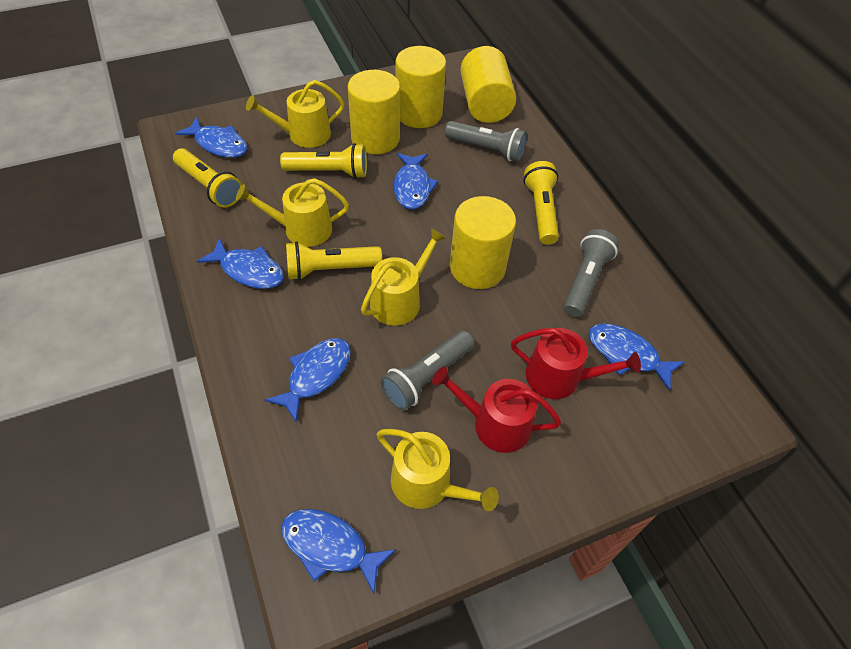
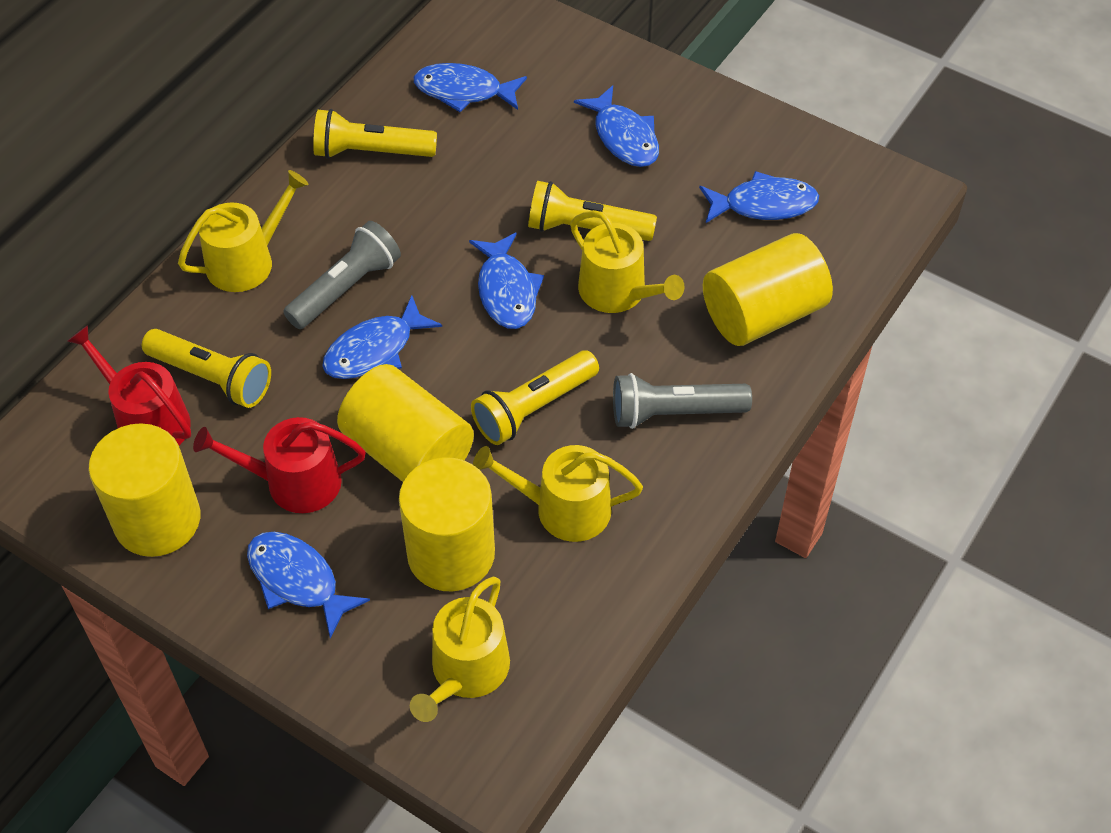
grey flashlight: [380,331,474,411] [445,121,527,162] [563,229,619,317] = 3 -> [283,221,401,329] [613,373,752,429] = 2

